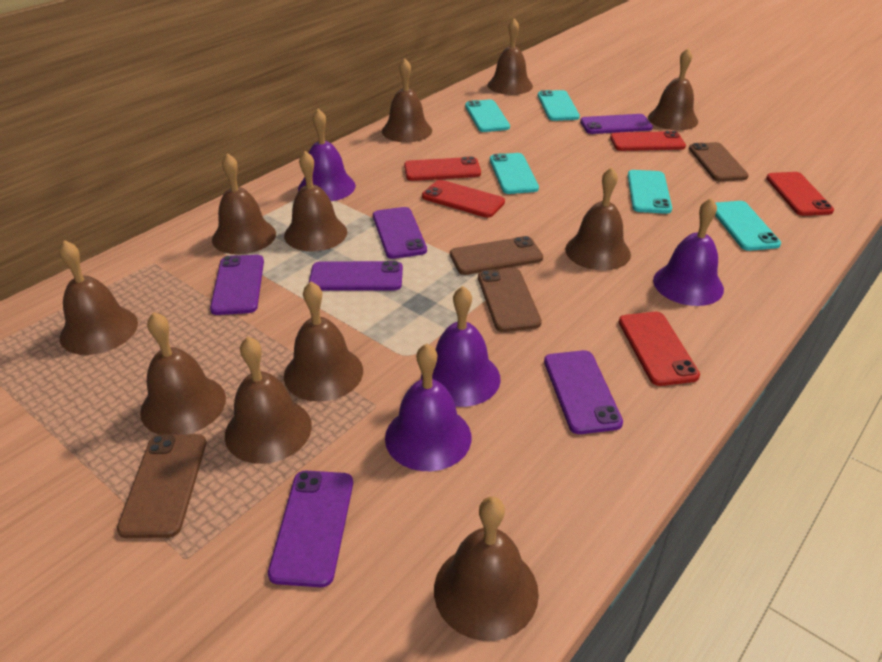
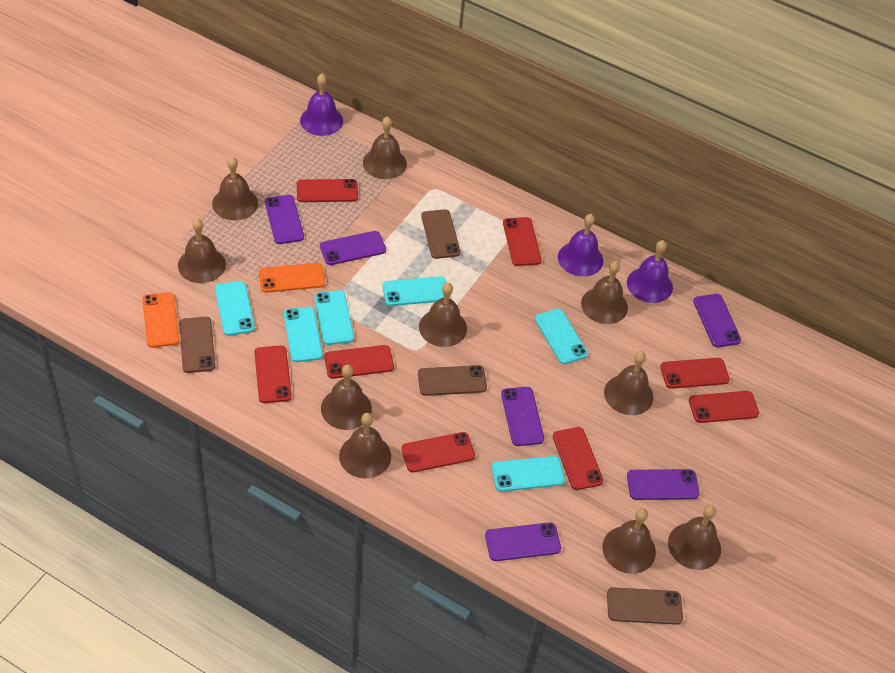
brown bell: [59,240,138,355] [140,312,226,435] [212,153,276,255] [225,337,312,464] [284,151,347,251] [284,281,363,402] [382,58,432,142] [434,496,539,641] [487,18,533,95] [565,167,631,271] [648,48,698,130] = 11 -> [178,219,226,283] [212,157,258,220] [321,365,372,430] [339,413,391,478] [363,116,407,179] [419,283,467,347] [581,261,628,324] [602,509,656,574] [604,351,653,415] [668,505,721,570] = 10
orange phone: none = 0 -> [142,292,179,348] [259,263,325,293] = 2
purple bell: [298,109,356,201] [385,343,471,471] [421,286,501,407] [653,198,724,306] = 4 -> [300,74,343,136] [558,214,603,277] [627,240,673,303] = 3
red phone: [404,156,481,181] [422,180,505,218] [610,131,686,151] [619,312,700,386] [766,172,834,216] = 5 -> [254,345,292,403] [297,179,358,202] [324,345,394,379] [401,432,475,472] [503,217,542,266] [553,427,604,490] [660,358,730,389] [689,391,759,423] = 8
turquoise phone: [465,99,510,132] [490,153,539,194] [538,90,580,121] [628,170,672,214] [715,201,781,251] = 5 -> [215,281,255,336] [284,307,323,362] [314,290,354,345] [383,276,446,306] [492,456,565,492] [535,308,588,364] = 6

